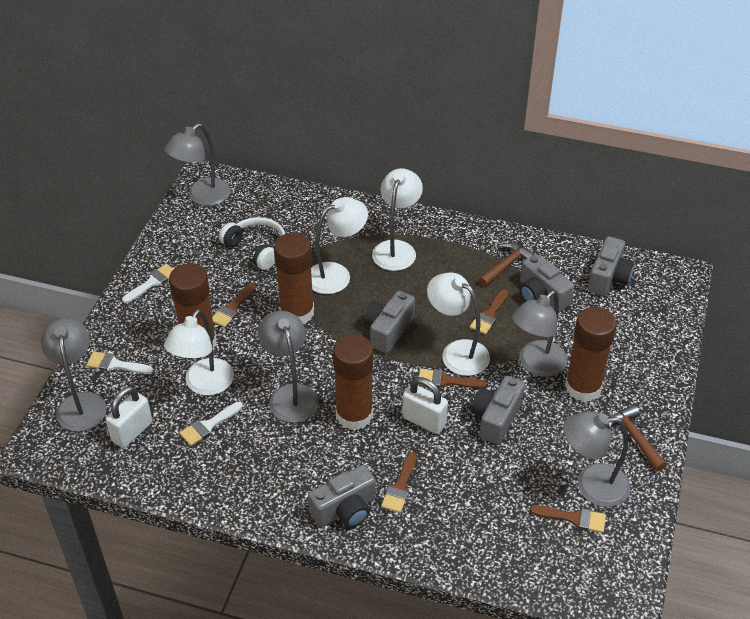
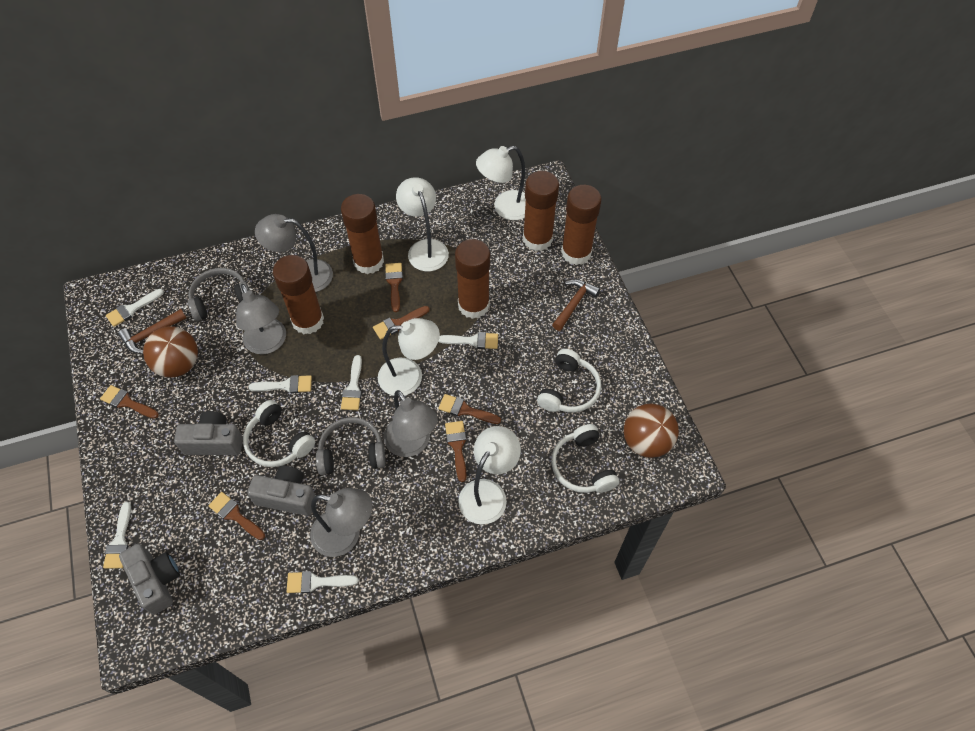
brown ball: none = 0 -> [143,326,198,378] [624,403,679,458] = 2
brown brush: [212,283,256,327] [381,452,417,513] [418,369,486,388] [470,289,508,335] [530,505,606,533] = 5 -> [100,385,159,419] [208,492,265,540] [373,306,430,340] [385,263,403,312] [438,394,501,424] [445,421,466,482] = 6
brown glue stick: [169,263,217,350] [274,233,314,323] [333,334,373,430] [565,307,617,402] = 4 -> [273,255,324,334] [341,194,384,274] [455,239,490,319] [523,171,559,251] [561,185,602,265] = 5
grey camera: [308,465,376,528] [364,291,415,353] [471,376,525,444] [520,254,574,312] [588,236,635,296] = 5 -> [119,544,180,615] [174,411,243,455] [247,466,315,516] = 3
grey headphones: none = 0 -> [188,268,249,321] [316,417,386,475] = 2
grey lamp: [41,318,107,432] [164,123,231,206] [258,311,319,423] [512,290,567,377] [563,412,631,507] = 5 -> [236,284,286,354] [255,214,333,292] [310,488,372,557] [384,390,438,457] = 4
white brush: [86,351,153,374] [122,264,173,303] [179,402,243,446] = 3 -> [103,502,131,569] [106,289,164,327] [249,375,312,393] [287,571,358,593] [341,355,362,410] [438,332,498,349] = 6
white headphones: [219,217,285,270] = 1 -> [243,400,315,467] [537,349,601,412] [551,424,619,493] = 3
white padlock: [105,386,152,448] [402,377,448,434] = 2 -> none = 0

